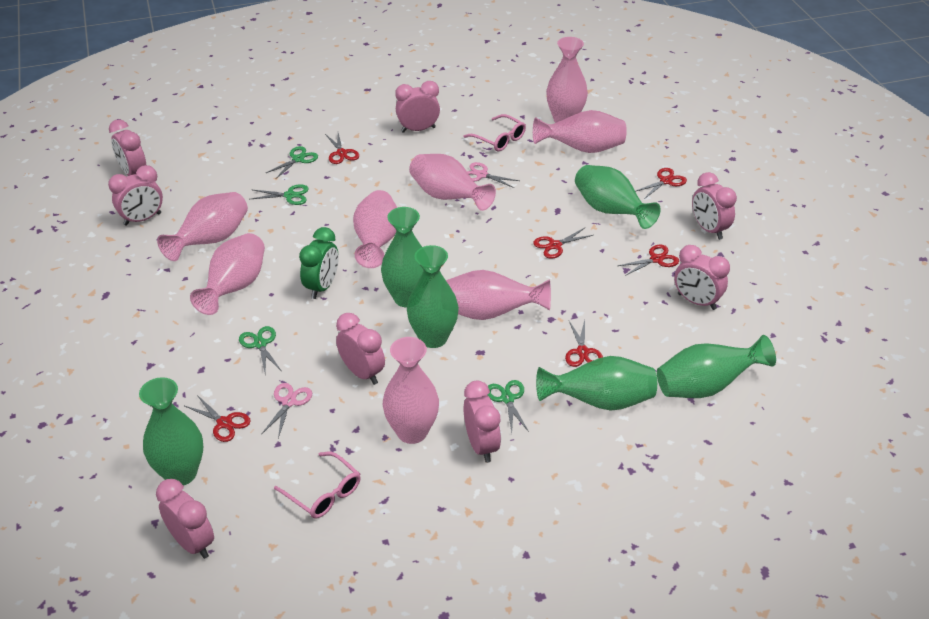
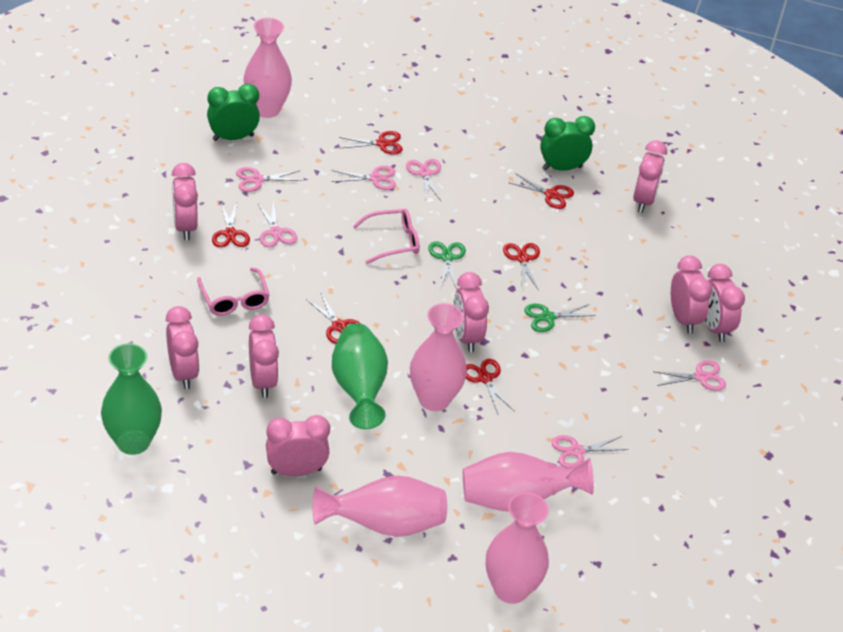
green clock: [299,227,339,299] = 1 -> [207,84,260,141] [540,116,595,171] = 2
green scissors: [239,326,281,372] [251,184,309,205] [266,146,318,179] [487,380,529,433] = 4 -> [428,241,466,289] [524,304,596,332] = 2
green vase: [139,377,203,486] [381,207,423,307] [407,245,459,348] [536,356,657,411] [575,165,661,229] [657,335,776,398] = 6 -> [101,343,162,455] [332,323,388,429] = 2
pink scissors: [261,383,312,438] [467,162,519,188] = 2 -> [236,167,303,192] [257,200,297,247] [332,166,396,190] [406,159,441,201] [551,435,629,468] [655,360,726,391] = 6
pink vase: [157,192,248,261] [190,233,265,315] [353,190,397,268] [383,337,439,444] [409,154,496,211] [446,270,551,320] [533,110,627,153] [546,37,588,123] = 8 -> [244,18,292,118] [313,475,447,537] [410,303,467,411] [463,452,594,511] [486,492,549,604] = 5

